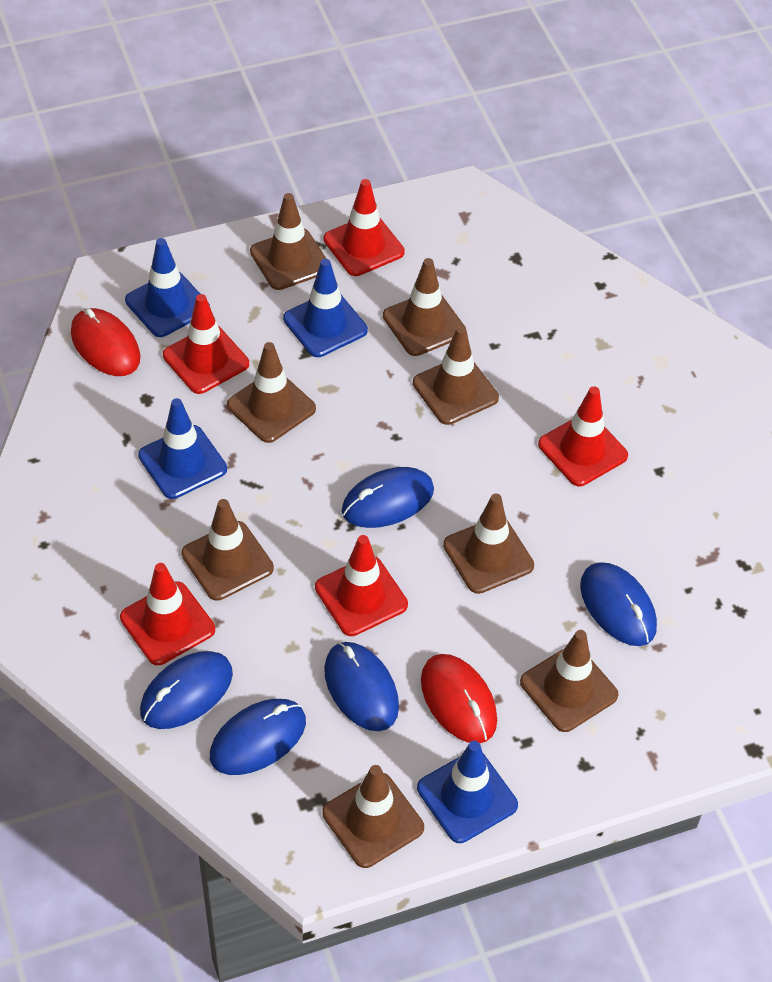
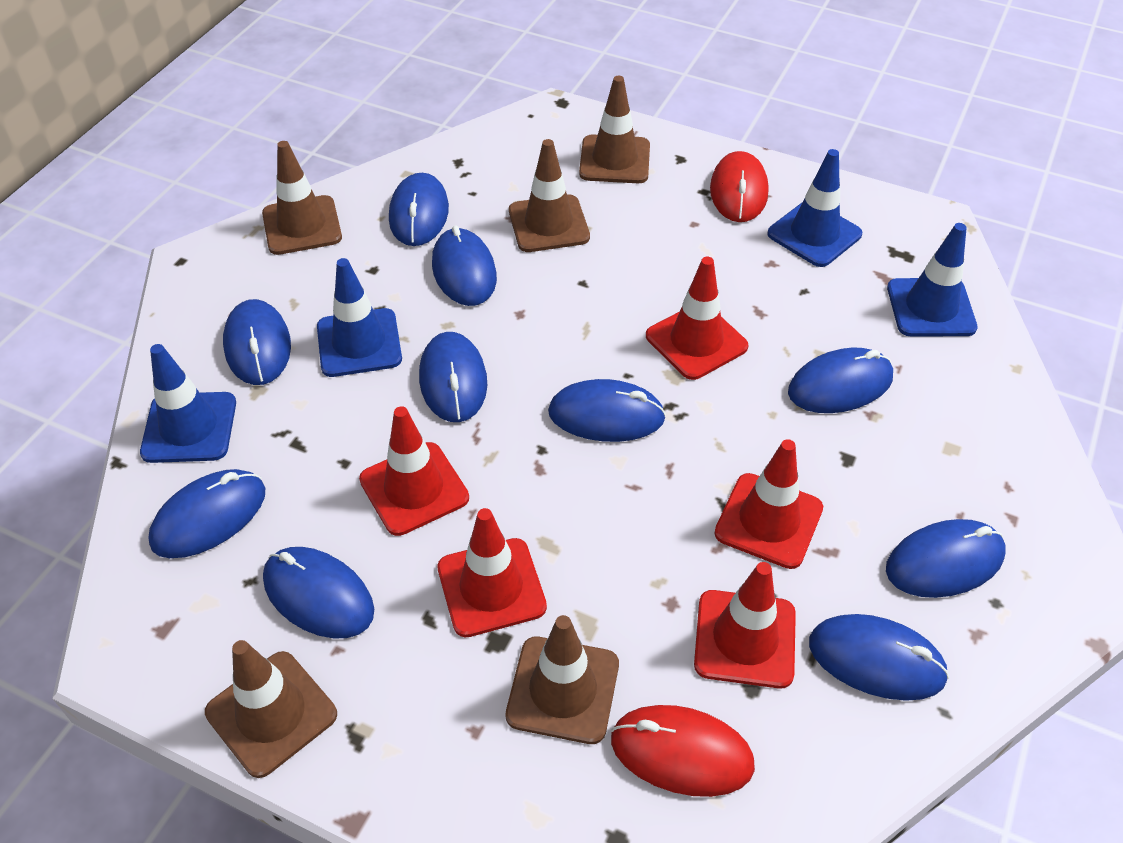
blue mouse: [140,651,233,729] [210,699,306,775] [324,642,399,731] [342,467,434,528] [580,562,657,646] = 5 -> [148,469,265,558] [223,299,291,385] [263,547,374,639] [389,173,449,246] [419,332,487,422] [432,225,497,306] [548,379,666,442] [788,348,893,413] [809,614,949,701] [886,519,1005,598] = 10
brown traffic cone: [181,499,274,601] [227,342,316,443] [250,193,327,290] [322,765,424,868] [383,258,466,356] [413,326,499,425] [443,494,534,594] [520,630,618,732] = 8 -> [205,640,337,778] [262,141,342,255] [506,615,619,744] [509,139,590,252] [579,76,650,183] = 5

